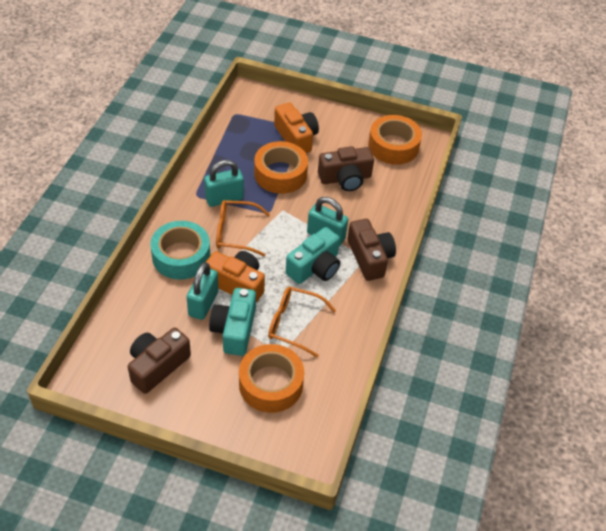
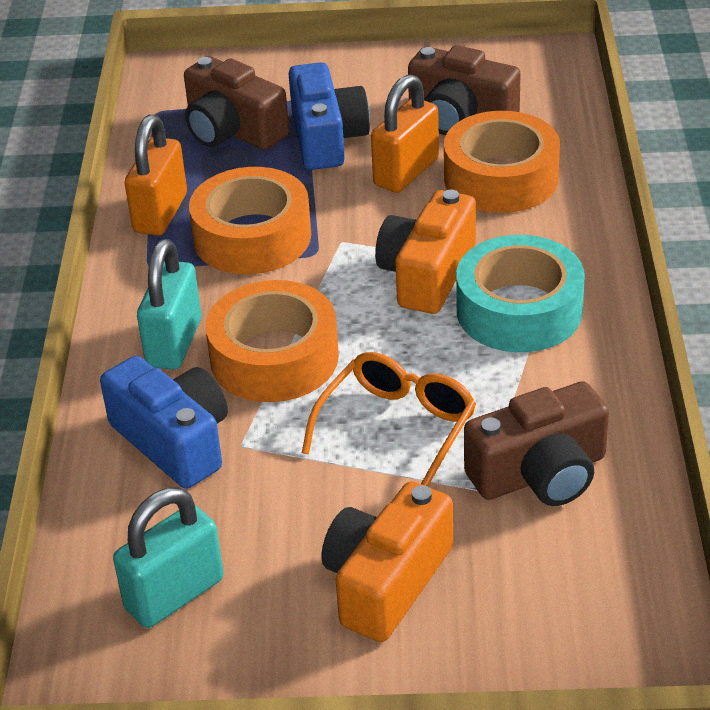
blue camera: none = 0 -> [100,356,228,489] [289,62,370,170] = 2
orange glasses: [216,200,270,256] [268,287,336,357] = 2 -> [302,352,476,487] = 1
orange padlock: none = 0 -> [125,115,187,236] [371,74,439,193] = 2
turquoise camera: [209,288,256,356] [286,227,340,284] = 2 -> none = 0
turquoise padlock: [187,262,218,320] [204,160,244,207] [307,197,348,246] = 3 -> [113,487,223,628] [137,239,201,370] = 2

